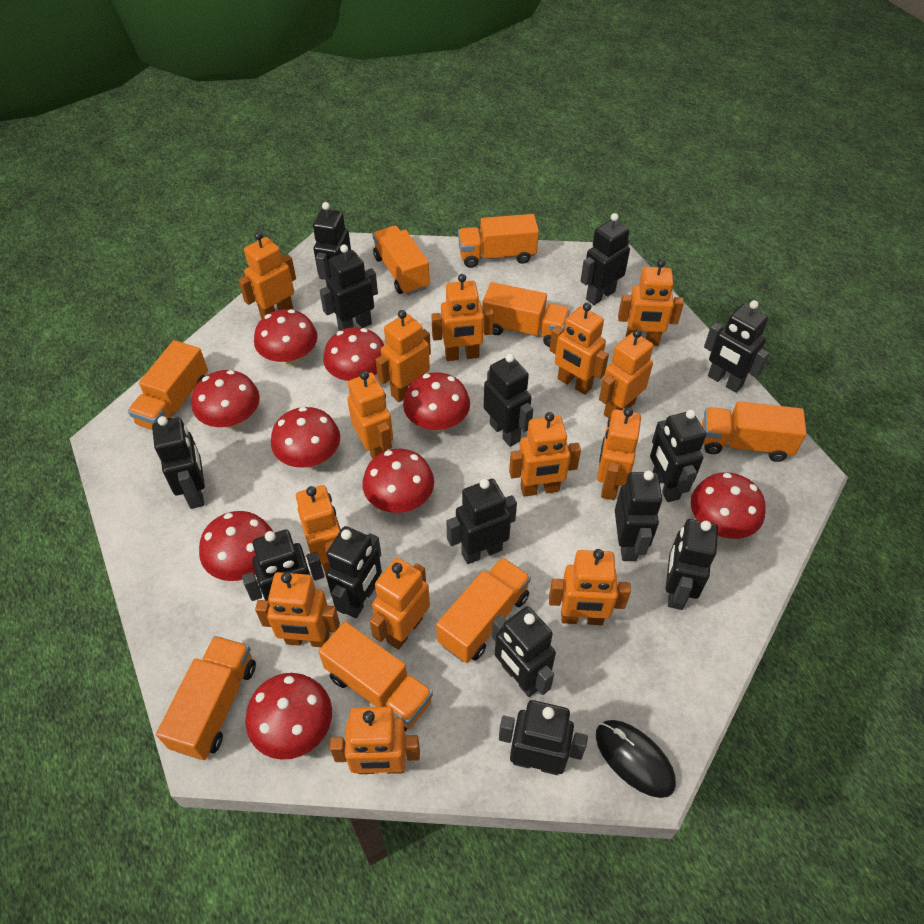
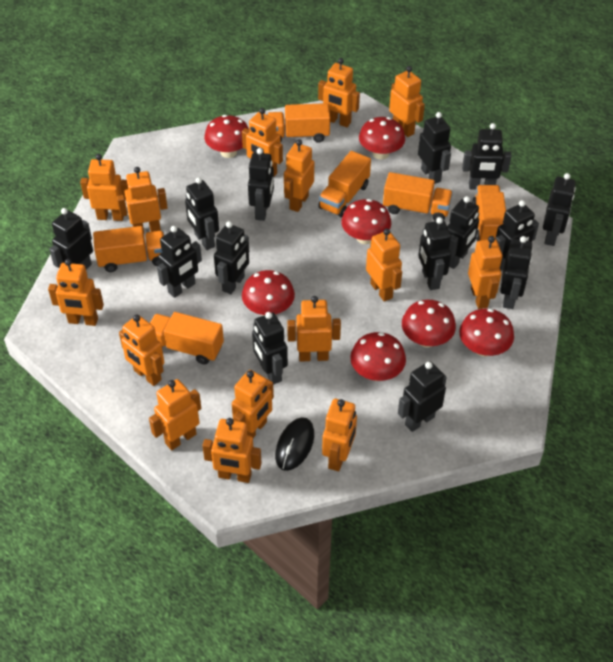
orange robot: [238,232,296,319] [255,572,340,647] [296,485,341,575] [330,707,420,774] [347,371,393,459] [370,558,430,650] [376,310,431,402] [431,274,494,361] [509,412,581,497] [549,549,631,625] [550,303,609,395] [597,407,641,500] [599,329,654,418] [618,259,684,346] = 14 -> [48,259,104,326] [80,154,128,221] [117,167,168,233] [119,315,164,386] [149,379,201,450] [202,418,262,483] [232,370,274,438] [242,108,283,176] [284,139,314,212] [287,296,341,362] [318,58,360,127] [322,399,357,471] [366,229,402,302] [389,66,425,137] [468,236,502,309] = 15
orange truck: [128,340,208,430] [156,636,256,760] [319,622,433,732] [373,226,430,295] [436,557,531,663] [458,214,539,268] [482,282,570,347] [702,401,806,462] = 8 -> [93,226,164,272] [150,312,224,365] [267,103,330,143] [318,151,371,217] [383,172,453,221] [472,185,506,241] = 6
red mushroom: [192,370,260,429] [199,511,273,581] [245,673,332,760] [254,309,318,366] [271,407,340,468] [323,327,384,381] [362,449,434,513] [403,372,470,432] [691,472,766,539] = 9 -> [204,115,249,158] [242,270,295,316] [341,199,391,244] [350,332,406,381] [359,117,405,160] [402,300,456,348] [459,309,514,357] = 7

